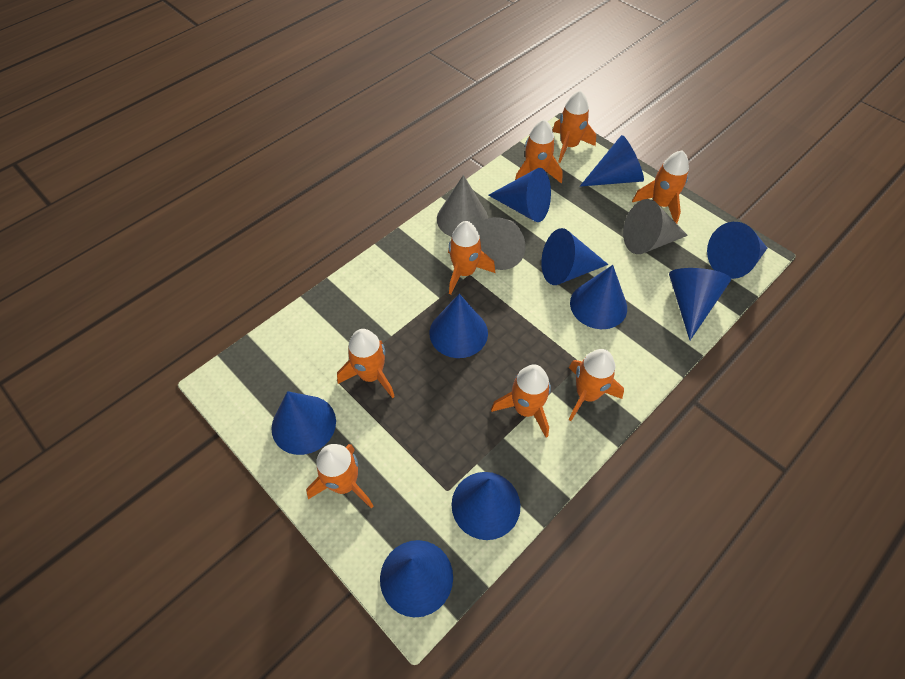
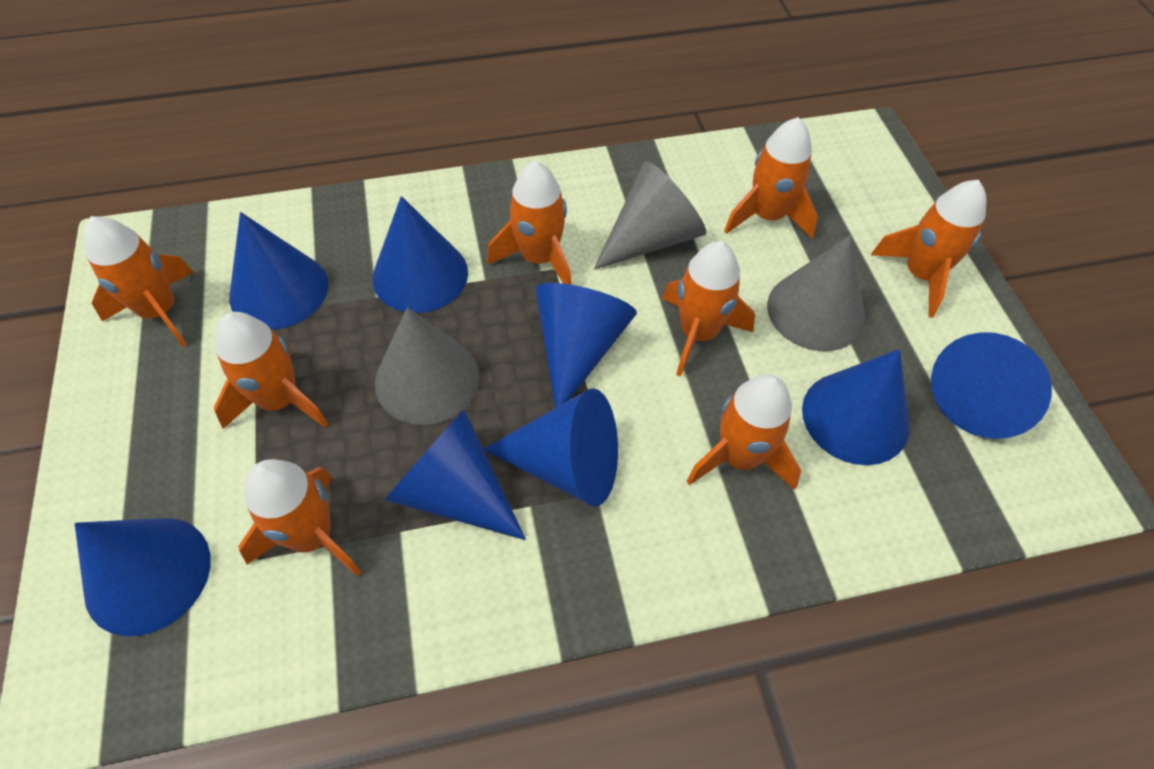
blue cone: [271,391,336,455] [380,540,453,617] [429,294,488,358] [452,472,520,540] [488,168,551,222] [541,228,608,285] [570,265,627,329] [580,135,644,187] [669,268,731,340] [707,222,767,279] = 10 -> [74,518,211,636] [229,212,328,330] [372,196,468,313] [385,410,526,540] [483,388,618,506] [535,283,637,408] [802,349,910,465] [931,332,1052,439] = 8

